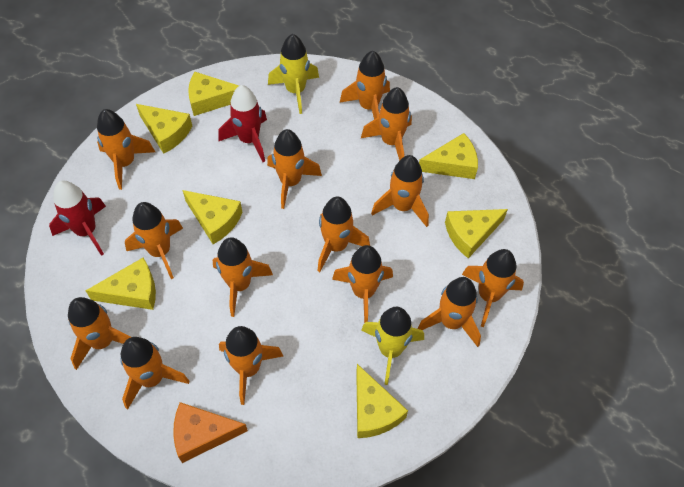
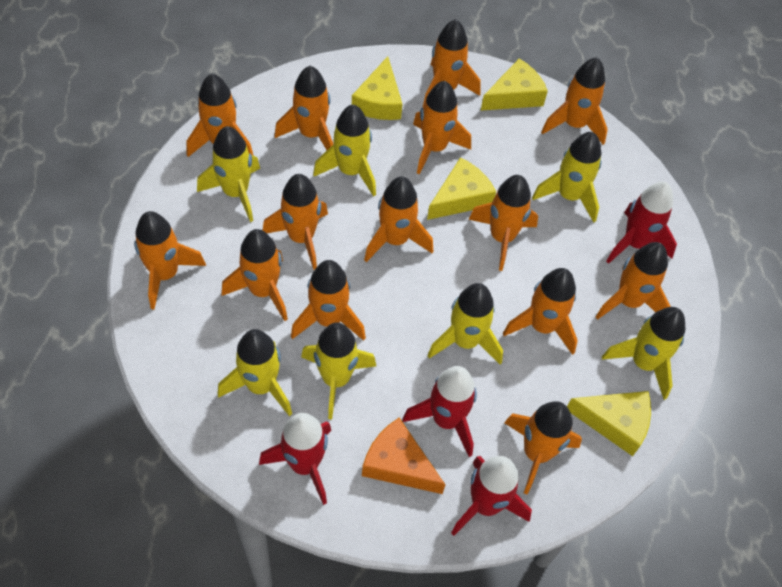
red rocket: [49,180,106,256] [218,85,267,162] = 2 -> [259,413,331,505] [402,366,477,457] [451,456,532,536] [606,181,677,264] = 4
yellow cheese: [86,258,156,310] [136,104,192,154] [182,190,243,244] [188,72,239,116] [356,364,408,438] [419,133,478,179] [445,209,508,258] = 7 -> [352,56,403,120] [427,157,496,220] [481,59,548,111] [567,391,651,456] = 4
yellow rocket: [268,34,319,114] [361,307,424,385] = 2 -> [197,126,260,222] [218,329,292,416] [301,322,376,419] [313,105,376,196] [428,283,503,365] [532,132,601,222] [602,307,686,400] = 7

